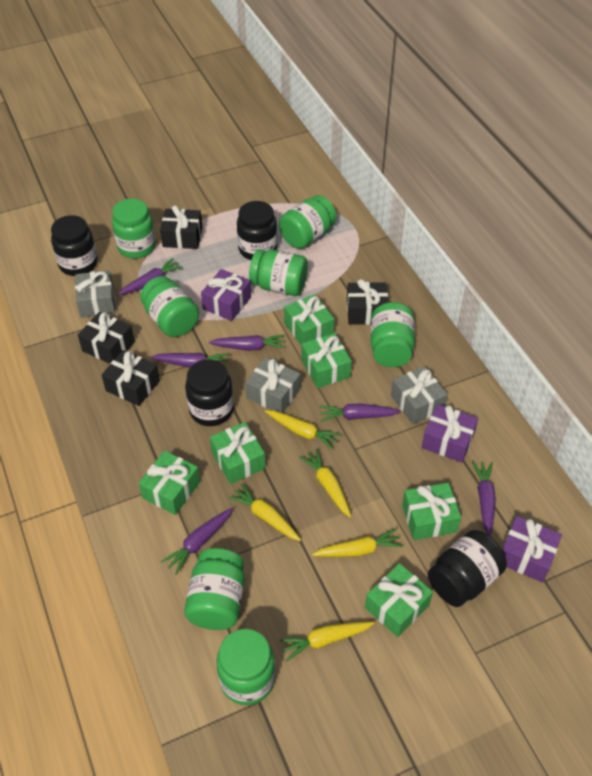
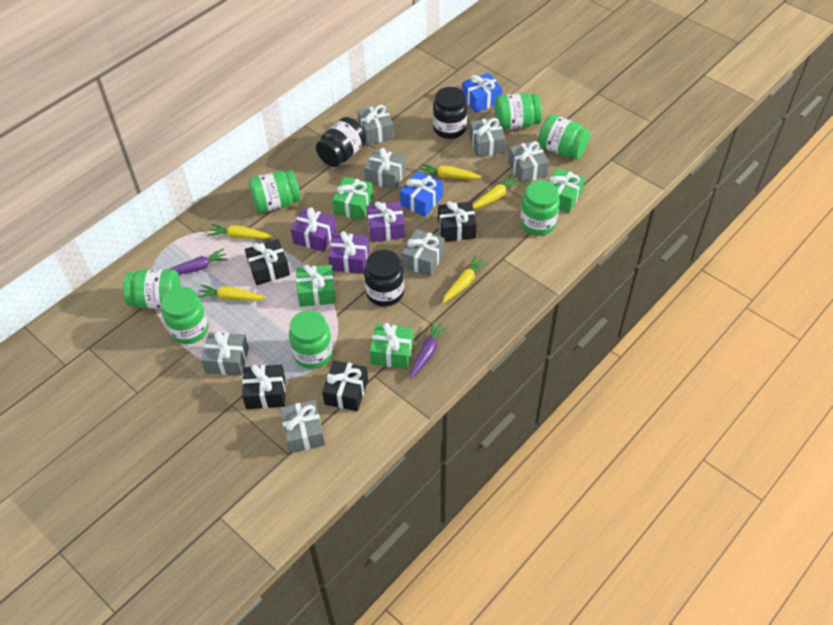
black jar: [51,215,98,276] [185,359,234,426] [237,201,277,260] [428,530,507,607] = 4 -> [316,117,366,167] [364,250,404,307] [433,87,467,139] = 3
blue gift: none = 0 -> [400,171,443,217] [462,73,502,113] = 2
green gift: [139,451,200,515] [210,422,266,484] [284,294,334,346] [302,333,352,388] [365,563,433,637] [402,483,461,540] = 6 -> [296,264,336,307] [332,177,373,220] [370,323,413,369] [548,168,585,213] = 4
grey gift: [75,270,115,318] [245,357,300,413] [391,366,448,424] = 3 -> [201,331,249,376] [280,400,325,454] [358,104,394,145] [365,148,406,190] [402,229,445,277] [469,117,506,158] [508,140,549,183] = 7
purple carrot: [118,258,183,295] [151,353,229,368] [161,508,233,575] [209,334,285,351] [320,404,401,422] [472,461,496,537] = 6 -> [167,248,228,274] [410,321,448,379] = 2

